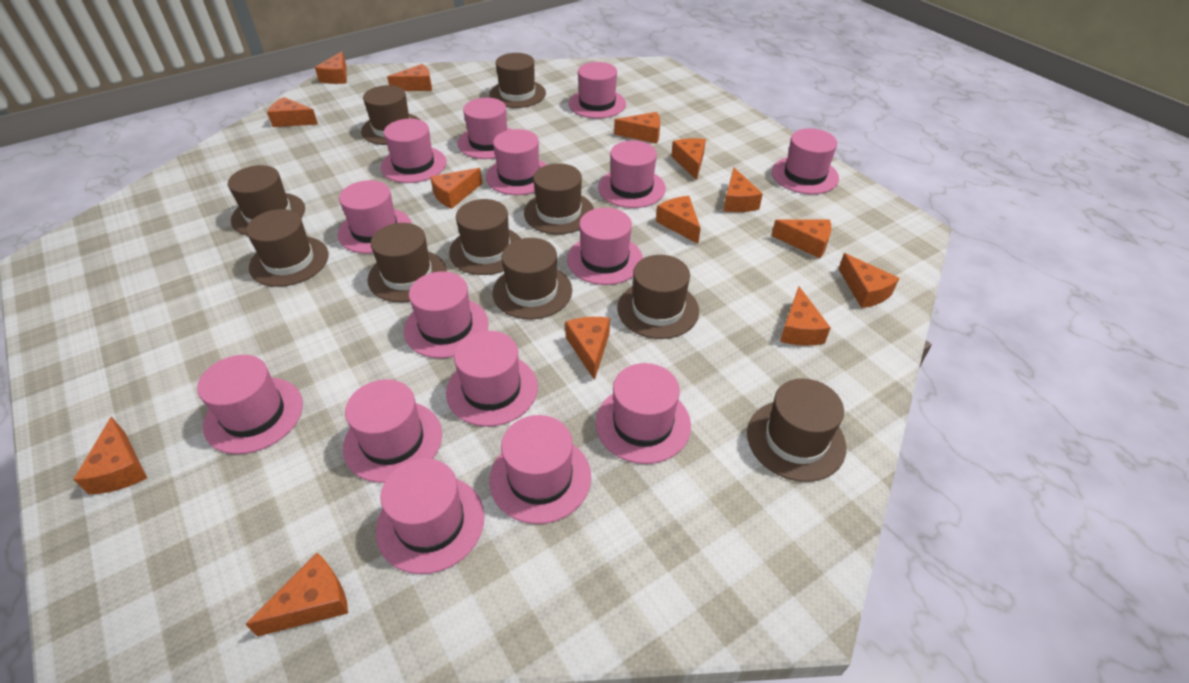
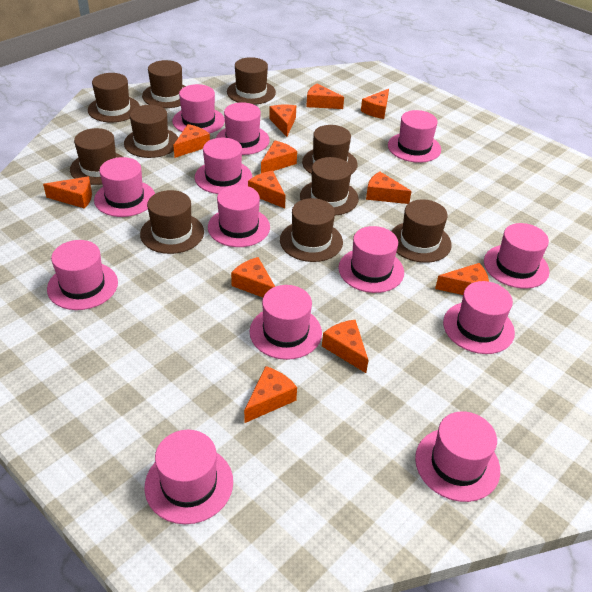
orange cheese: [73,417,147,494] [245,553,348,637] [267,97,318,127] [315,51,347,84] [387,64,432,91] [430,168,483,209] [565,317,610,380] [614,112,660,144] [656,196,701,244] [671,138,706,180] [724,168,763,212] [771,219,831,258] [780,287,831,346] [839,253,899,308] = 14 -> [43,177,92,209] [173,124,210,158] [231,257,275,297] [244,366,297,423] [248,171,286,208] [261,140,297,173] [269,104,296,137] [306,84,344,109] [322,320,368,373] [361,89,389,119] [366,171,412,204] [435,263,489,295] = 12
pink hat: [197,355,303,454] [338,180,412,254] [343,380,442,483] [376,458,484,574] [381,119,447,183] [404,271,489,358] [446,331,538,427] [458,98,512,159] [486,129,547,195] [489,415,591,524] [567,208,643,285] [569,62,626,118] [596,363,691,464] [598,140,666,208] [772,128,839,194] = 15 -> [47,240,118,310] [94,157,155,217] [144,430,233,524] [172,84,225,134] [195,138,252,194] [208,185,270,247] [216,102,270,155] [250,285,322,360] [338,226,404,293] [388,110,441,163] [415,411,500,502] [443,281,515,354] [484,223,550,289] = 13

